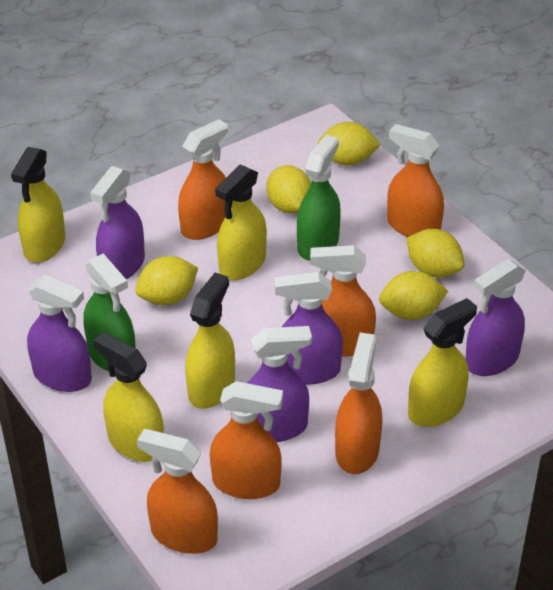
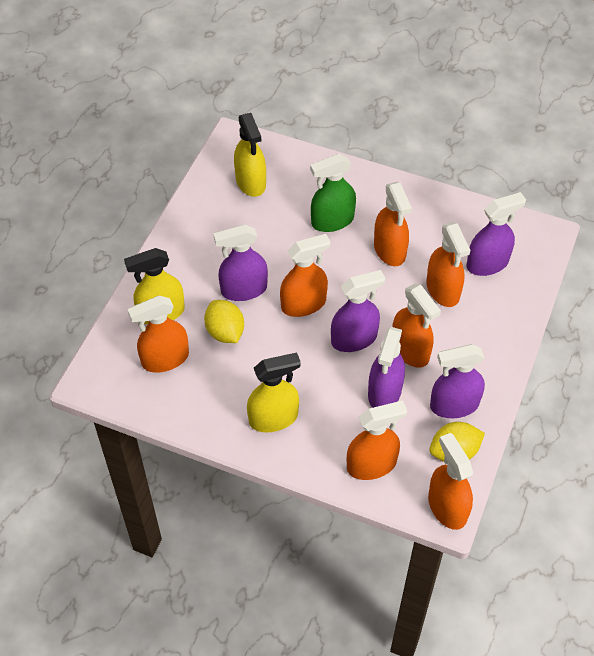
green spray bottle: [83,254,136,372] [297,135,341,261] = 2 -> [310,154,356,232] = 1
orange spray bottle: [137,429,218,554] [178,119,228,240] [210,381,283,499] [310,245,376,357] [335,332,382,474] [387,124,444,237] = 6 -> [127,296,189,373] [280,234,331,317] [347,400,407,480] [374,182,412,266] [392,284,441,368] [427,222,470,307] [428,433,473,530] = 7
yellow lemon: [135,256,198,305] [266,165,311,214] [318,122,381,166] [379,271,448,320] [406,229,464,278] = 5 -> [204,300,244,343] [429,422,485,462] = 2
yellow spray bottle: [11,147,65,263] [93,332,164,462] [185,273,235,409] [215,164,267,280] [408,298,477,427] = 5 -> [124,248,185,324] [234,113,266,197] [247,352,301,432] = 3

